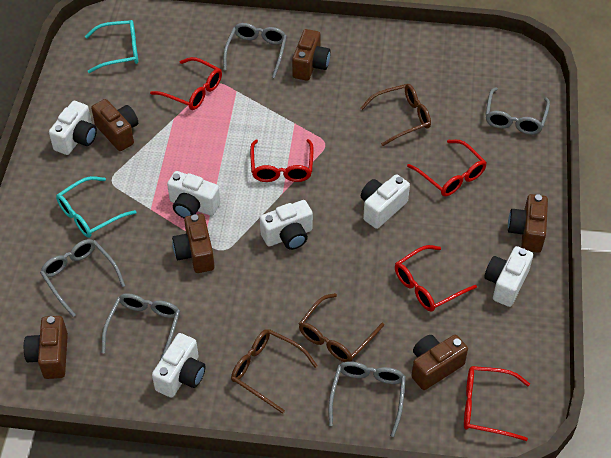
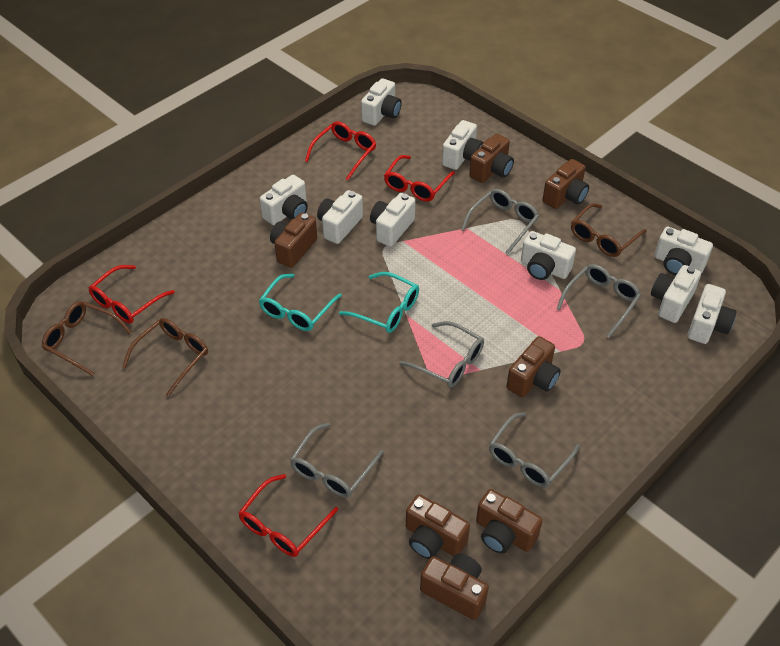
brown camera: [24,316,68,379] [91,99,138,151] [172,214,215,273] [292,29,331,81] [411,335,468,390] [508,194,548,253] = 6 -> [270,213,317,268] [406,494,470,559] [420,553,489,620] [469,134,514,183] [476,489,543,554] [506,336,561,398] [543,159,589,209] = 7
red glasses: [150,57,222,110] [250,139,313,182] [395,245,477,312] [407,140,487,196] [464,366,530,441] = 5 -> [89,265,175,324] [238,474,338,557] [305,121,376,180] [384,155,455,202] = 4
white camera: [49,101,97,155] [152,333,206,398] [167,171,221,219] [260,200,313,250] [361,174,410,229] [484,246,533,307] = 6 -> [260,175,308,225] [317,190,363,244] [361,78,402,126] [370,193,415,247] [442,120,483,170] [521,231,576,280] [651,265,701,323] [655,227,713,275] [687,284,736,344] = 9

